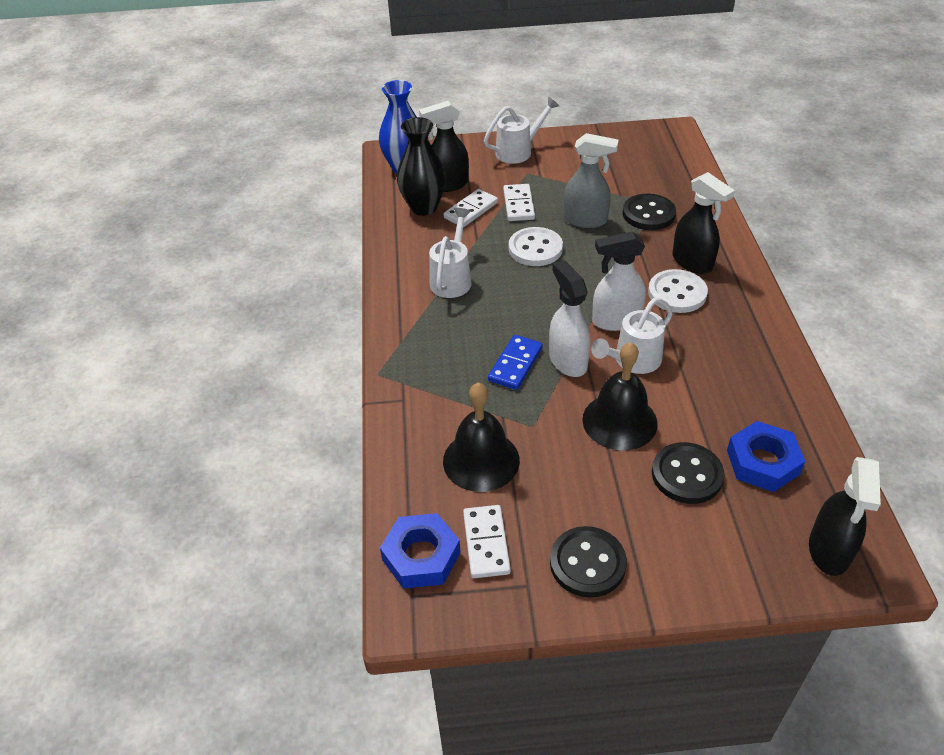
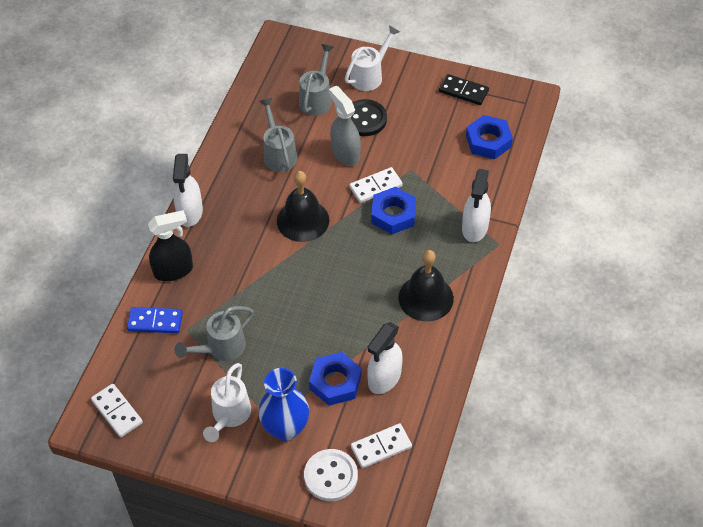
black button: [550,526,627,598] [623,194,676,230] [652,442,724,504] = 3 -> [351,99,387,136] = 1
black domino: none = 0 -> [439,74,489,105] = 1
black spray bottle: [419,101,469,192] [673,172,735,274] [809,457,881,576] = 3 -> [148,210,193,281] = 1
black vase: [397,117,446,216] = 1 -> none = 0
blue nut: [380,513,461,589] [727,421,805,492] = 2 -> [309,352,361,406] [371,187,416,234] [466,115,513,159] = 3
grey watering can: none = 0 -> [175,306,254,361] [259,98,297,172] [299,44,334,116] = 3
white button: [509,227,563,266] [648,269,708,313] = 2 -> [304,449,358,501] = 1
white spray bottle: [549,260,591,377] [592,232,646,331] = 2 -> [173,154,203,227] [367,322,402,394] [462,169,491,242] = 3
white watering can: [429,208,472,298] [484,96,559,164] [591,298,673,374] = 3 -> [203,363,251,442] [345,25,400,91] = 2

